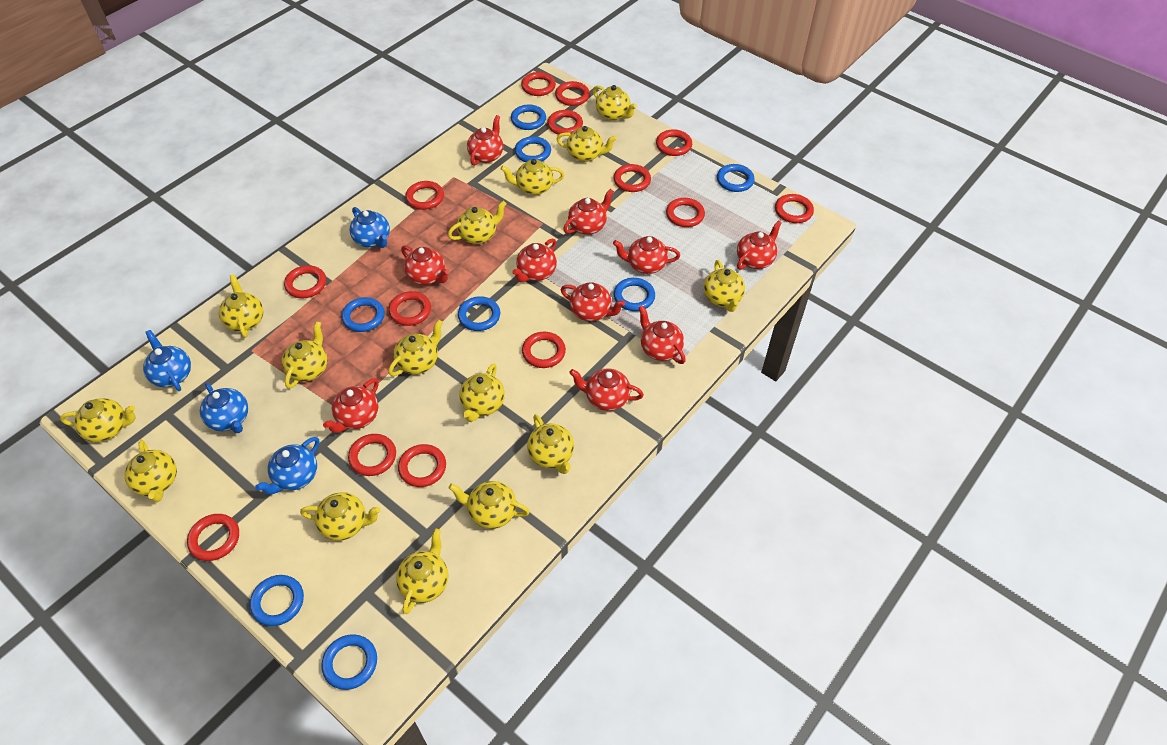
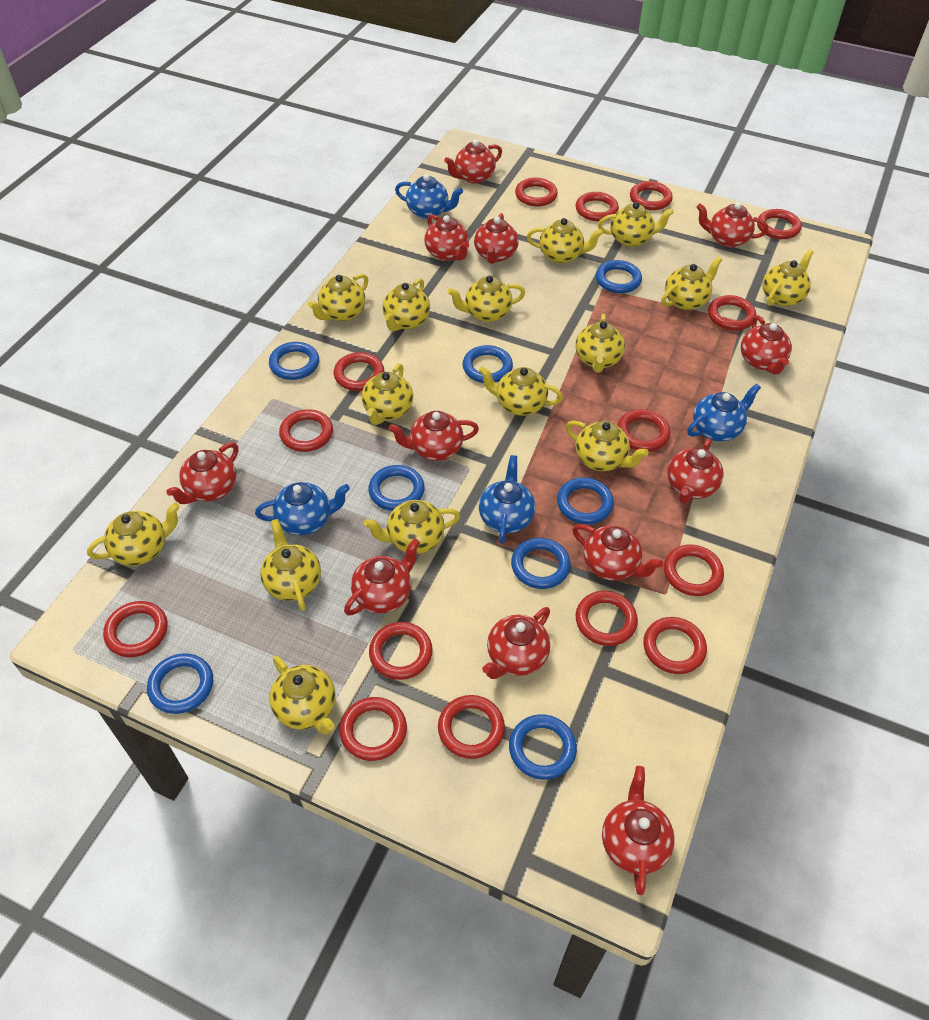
red ring: [187,514,239,561] [284,265,326,298] [348,434,396,476] [388,291,431,326] [398,444,446,487] [405,181,444,210] [521,72,556,96] [522,332,566,368] [547,110,583,135] [555,81,590,106] [613,164,651,192] [656,129,692,156] [666,198,705,227] [775,194,814,223] = 14 -> [103,601,168,657] [279,409,333,452] [334,352,384,391] [340,697,407,761] [369,622,433,680] [438,695,505,759] [515,177,558,207] [576,192,619,221] [576,591,638,646] [617,409,671,451] [630,181,673,210] [643,617,707,674] [664,544,724,596] [708,295,756,330] [757,209,802,239] = 15
red teapot: [323,378,379,433] [401,246,449,285] [467,115,503,166] [512,239,557,282] [560,282,625,321] [563,189,614,235] [569,368,644,411] [613,236,680,274] [639,305,686,364] [737,220,782,270] = 10 -> [166,442,238,504] [344,538,420,615] [389,411,479,461] [424,214,469,261] [444,140,502,184] [474,213,519,264] [482,607,550,679] [572,524,663,581] [602,766,675,895] [667,438,724,504] [696,202,768,248] [741,315,792,375] = 12

